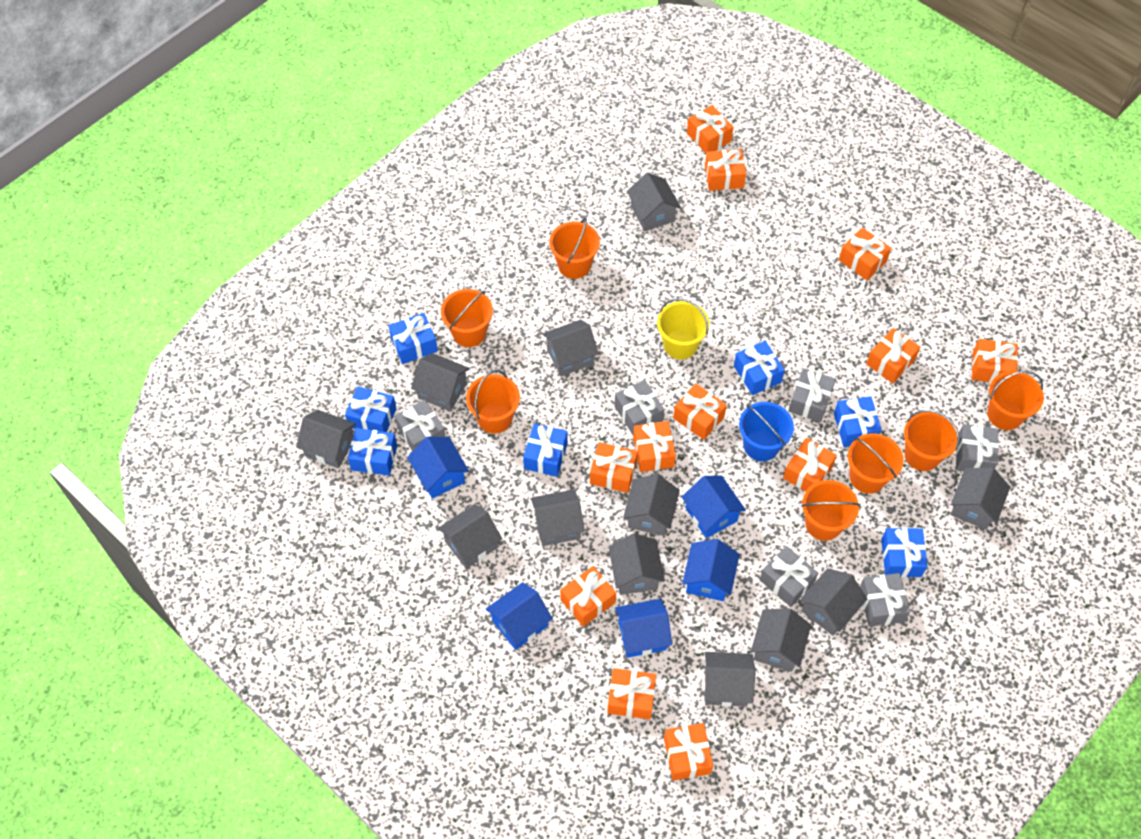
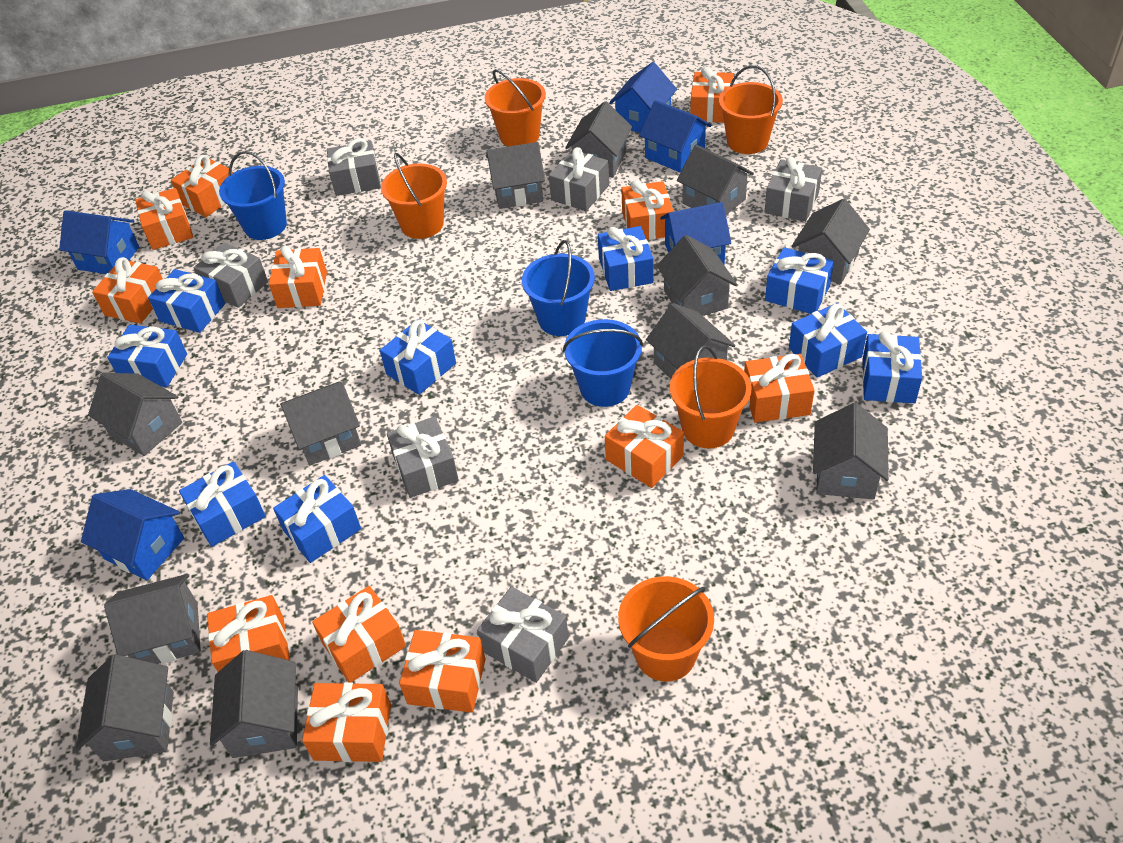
blue bucket: [739,402,794,461] = 1 -> [219,151,287,240] [522,240,595,336] [563,319,643,407] = 3
blue gift: [345,386,397,432] [348,428,397,476] [388,313,438,364] [523,423,568,477] [734,341,785,395] [834,396,882,447] [881,528,928,577] = 7 -> [107,325,187,387] [148,269,225,333] [179,461,266,547] [273,475,361,563] [380,320,456,395] [598,226,654,291] [765,247,834,314] [789,303,867,378] [862,331,922,403] = 9
orange bucket: [441,289,493,347] [466,370,520,434] [549,218,600,279] [801,480,860,541] [848,433,904,494] [904,410,959,471] [987,371,1044,430] = 7 -> [381,153,447,239] [485,69,546,147] [618,576,714,682] [670,345,751,448] [719,65,783,154] = 5
yellow bucket: [657,298,709,359] = 1 -> none = 0

